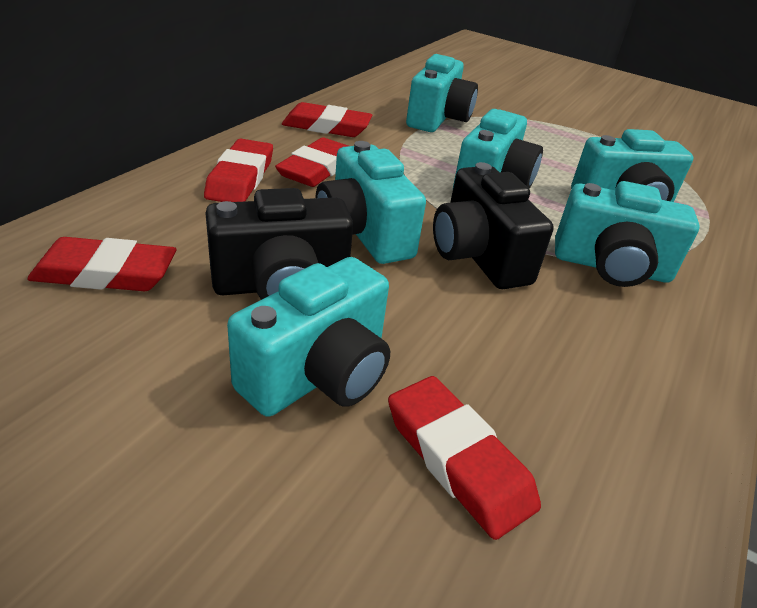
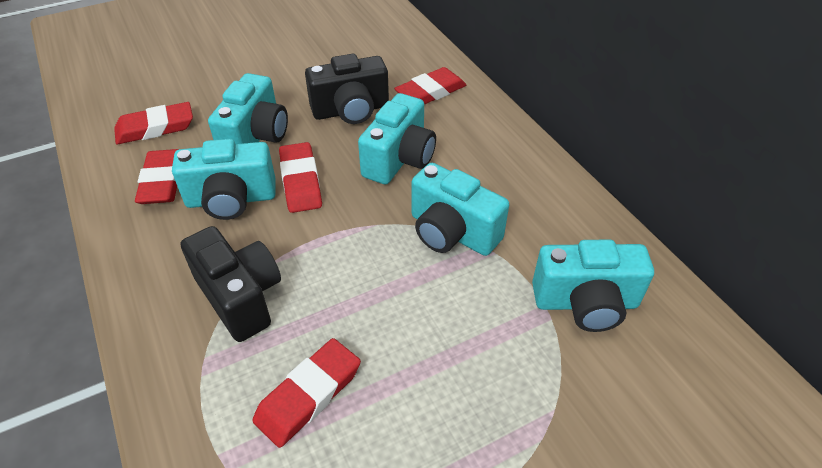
turquoise camera: [227,257,390,417] [315,141,426,264] [406,54,478,132] [453,109,543,189] [555,181,700,287] [571,129,694,202] = 6 -> [172,139,276,220] [208,73,288,144] [358,93,436,185] [412,163,509,256] [532,240,654,332] = 5

